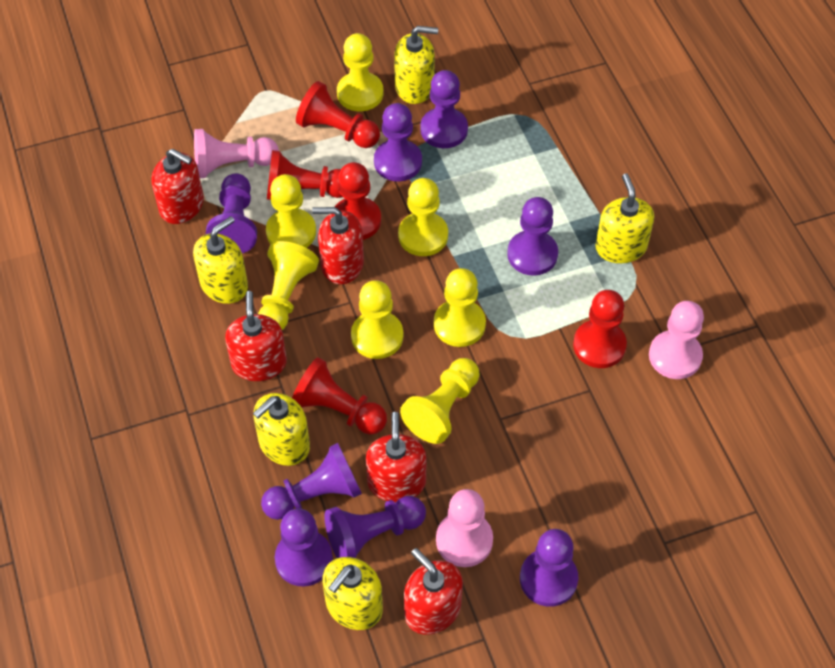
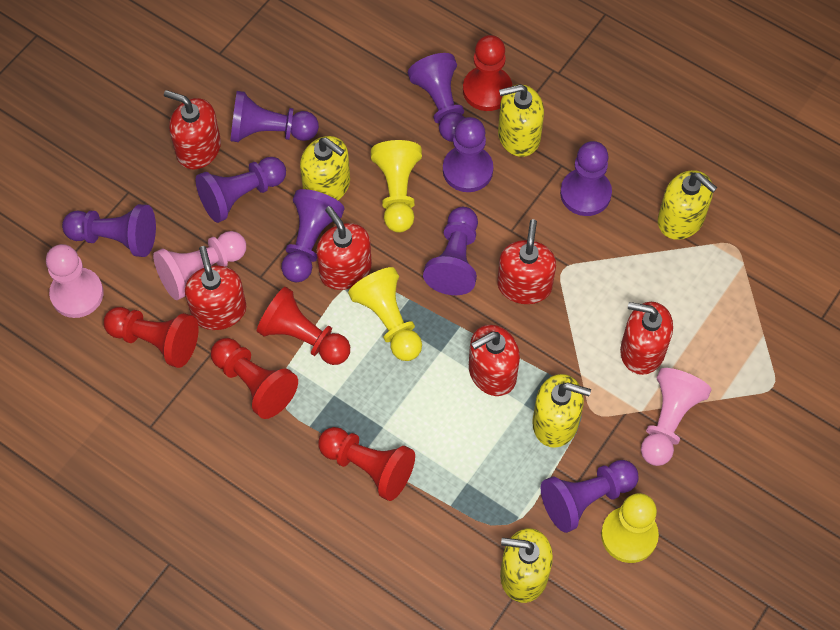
purple pawn: [205,173,257,254] [261,443,362,520] [275,508,333,587] [324,496,426,558] [374,103,422,181] [420,70,468,148] [507,197,558,276] [520,529,578,607] = 8 -> [62,204,156,257] [196,157,286,223] [230,91,319,142] [281,189,345,282] [408,53,465,142] [423,207,478,295] [443,117,493,192] [541,460,639,533] [560,141,612,216] = 9
red soap dispenser: [151,149,204,224] [225,291,287,381] [312,207,364,284] [366,412,426,502] [404,548,463,635] = 5 -> [164,90,221,169] [185,246,246,330] [316,206,372,290] [469,325,520,396] [497,219,556,304] [620,302,673,375] = 6
yellow pawn: [258,241,319,330] [266,174,316,248] [337,33,383,111] [351,280,403,359] [398,178,448,256] [400,358,480,444] [434,268,486,347] = 7 -> [348,267,422,361] [371,140,422,233] [601,493,659,563] = 3

